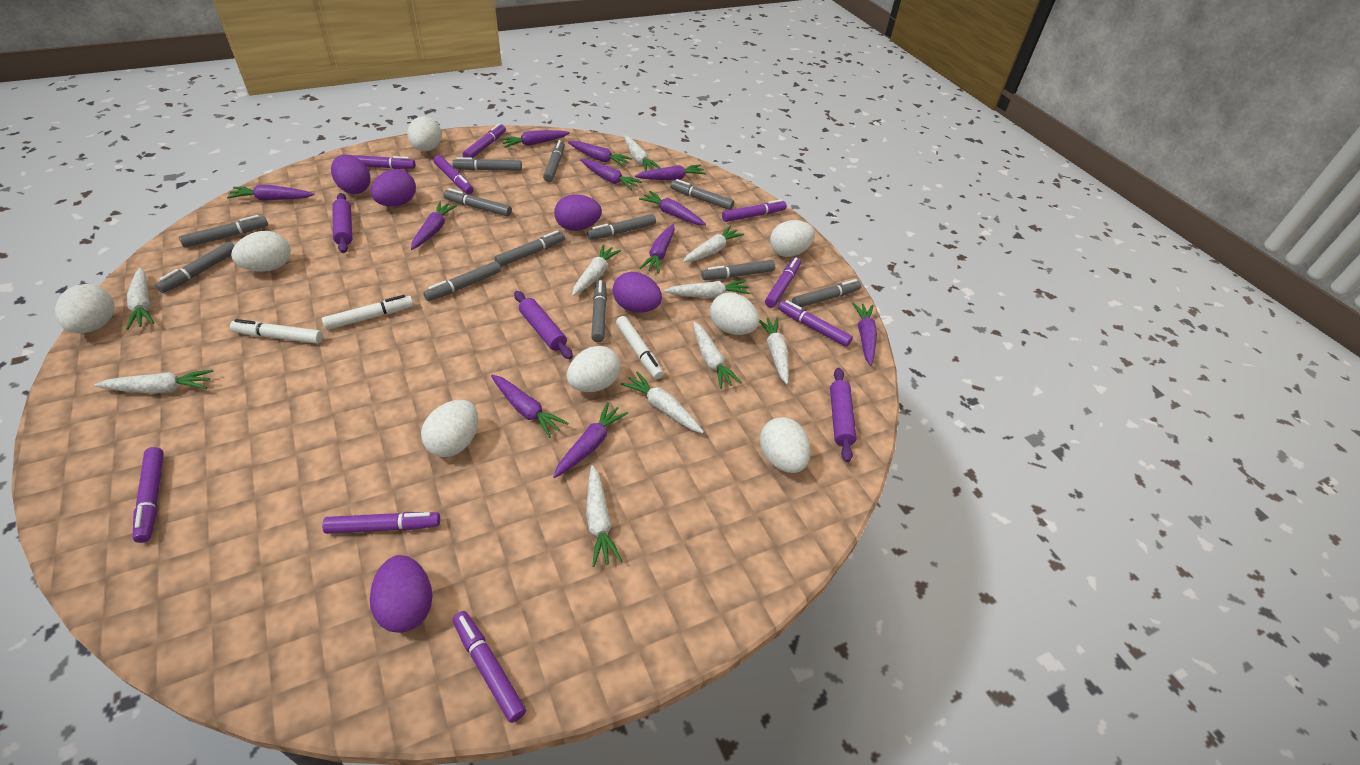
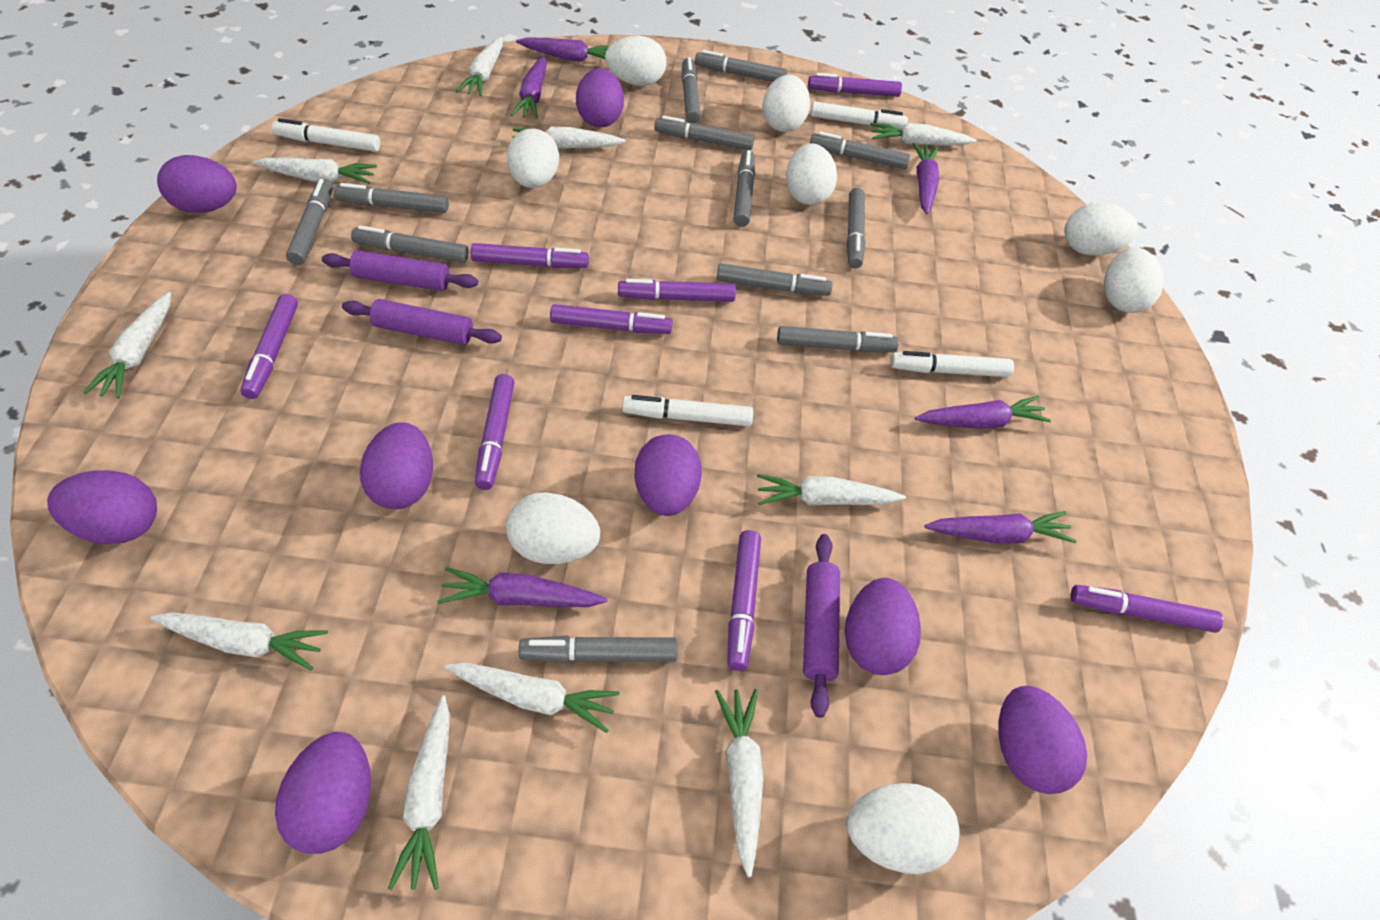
purple carrot: [227,185,315,201] [411,201,458,250] [491,375,568,438] [500,130,570,148] [553,402,628,478] [568,141,632,167] [580,159,642,190] [635,164,706,180] [639,191,706,225] [639,224,675,273] [852,303,877,366] = 11 -> [437,567,607,607] [511,56,547,119] [516,38,609,62] [912,143,939,214] [915,396,1051,429] [924,511,1076,544] = 6
purple egg: [331,155,371,194] [370,555,432,633] [371,169,416,207] [554,194,602,231] [613,272,662,313] = 5 -> [47,470,157,544] [157,155,237,213] [275,732,371,854] [360,422,433,509] [576,68,624,127] [634,434,702,516] [845,578,921,675] [998,685,1087,794] = 8
purple marker: [132,447,164,543] [322,512,440,534] [351,155,415,169] [433,155,474,194] [453,611,526,723] [463,123,506,158] [722,199,787,222] [765,257,801,308] [778,300,853,347] = 9 -> [240,294,298,399] [471,243,589,268] [475,374,515,490] [550,304,673,334] [618,279,736,302] [727,530,761,671] [808,73,902,97] [1071,585,1223,633] = 8
white marker: [230,319,323,344] [322,295,414,330] [616,316,664,379] = 3 -> [272,118,380,152] [622,395,753,426] [810,101,908,129] [891,351,1014,377] = 4

